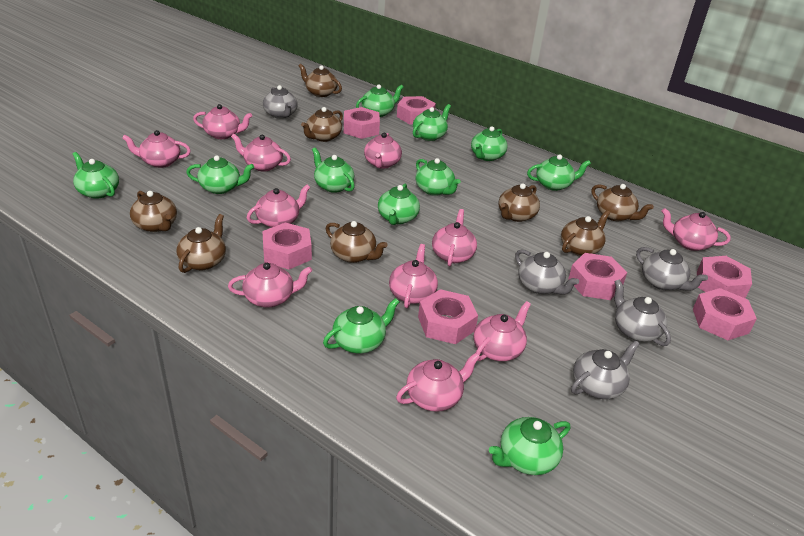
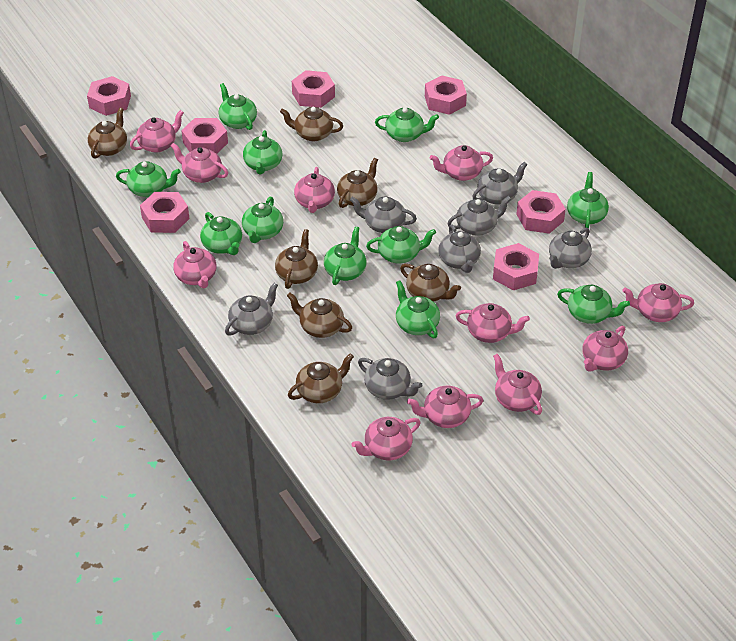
brown teapot: [130,191,177,232] [176,214,226,273] [298,64,342,97] [301,107,343,142] [326,221,388,263] [499,183,540,222] [561,210,610,256] [592,184,654,221] = 8 -> [88,108,127,159] [275,229,318,289] [280,107,343,141] [287,293,352,338] [288,353,354,403] [337,158,378,208] [400,264,461,302] = 7
grey teapot: [263,85,298,119] [515,249,579,295] [571,340,640,399] [614,279,671,346] [636,247,708,291] = 5 -> [225,283,278,336] [350,197,417,233] [358,358,422,400] [438,224,481,273] [447,196,511,236] [472,162,528,204] [549,228,592,269] = 7

